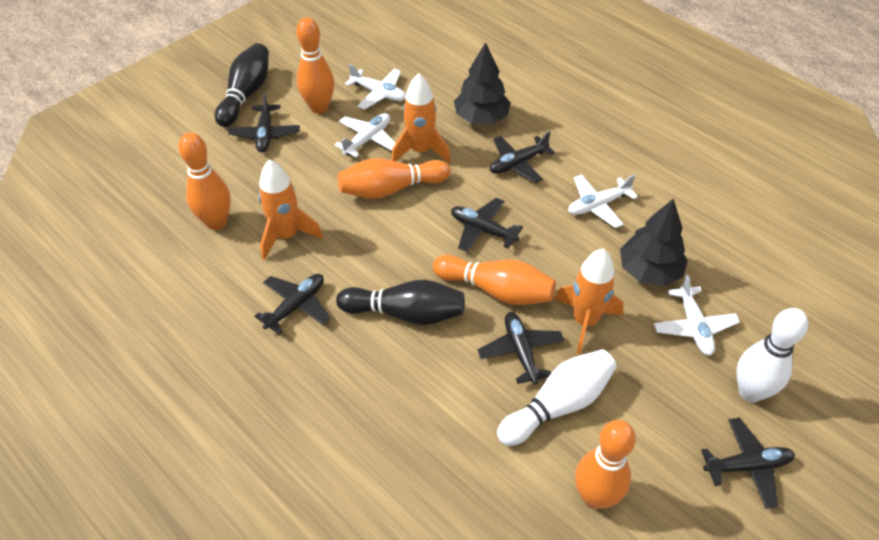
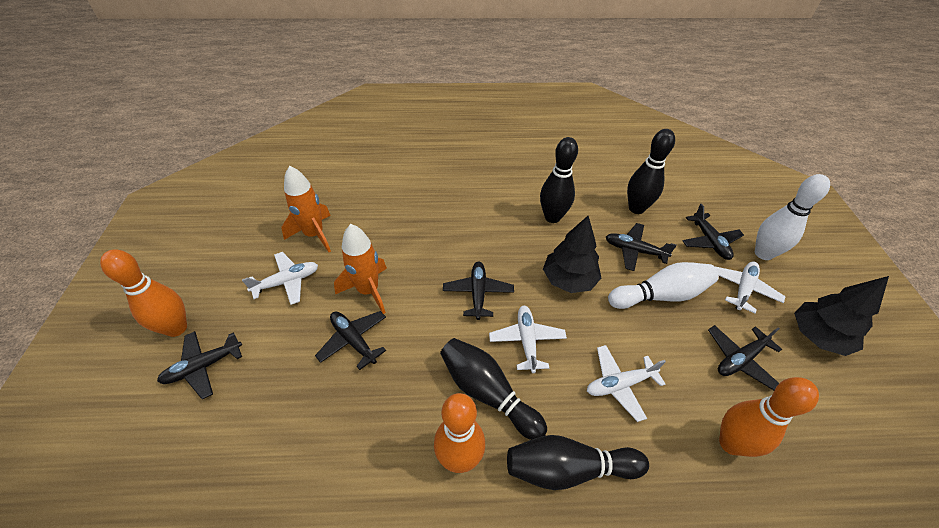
black bowling pin: [215,43,269,127] [336,280,465,325] = 2 -> [440,338,547,440] [507,435,649,490] [540,137,578,223] [627,129,675,214] = 4
orange bowling pin: [179,133,231,230] [296,17,334,114] [338,158,451,199] [433,255,556,305] [575,420,636,509] = 5 -> [100,249,187,337] [434,393,485,473] [719,377,819,457] = 3
orange rocket: [259,159,323,260] [391,73,451,163] [555,249,624,354] = 3 -> [281,166,331,252] [334,224,387,314] = 2

